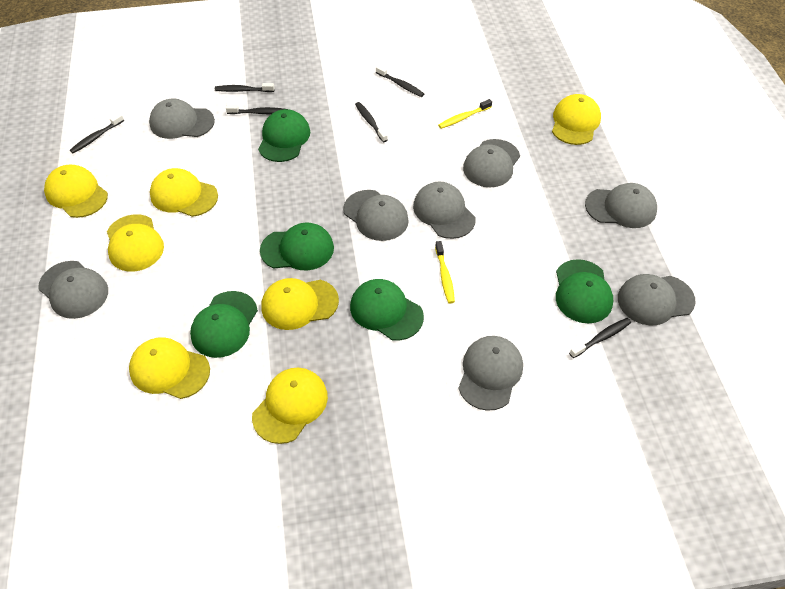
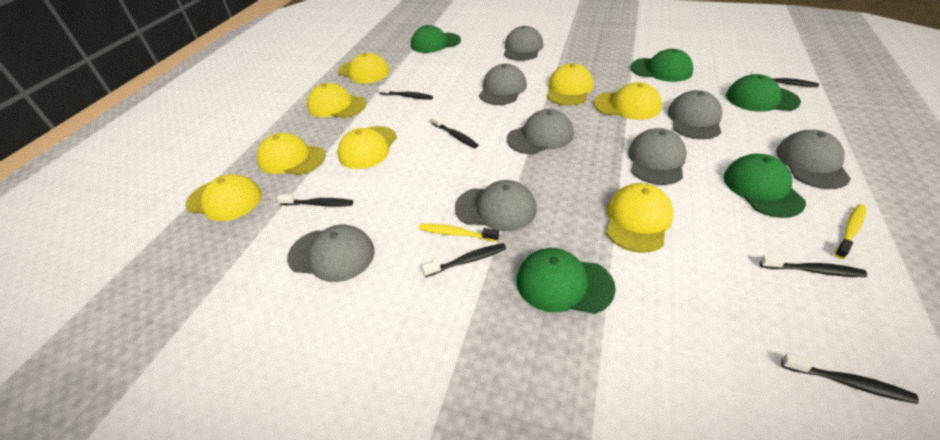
black toothbrush: [70,113,124,153] [215,83,275,92] [226,105,283,114] [355,102,388,142] [376,65,424,97] [569,318,631,358] = 6 -> [277,194,353,206] [378,85,433,100] [422,243,506,277] [431,115,478,148] [750,71,819,87] [760,255,867,277] [781,354,919,404] = 7
yellow cap: [44,165,108,218] [107,214,164,272] [129,337,210,399] [150,168,218,217] [252,368,328,444] [262,278,339,330] [552,94,601,145] = 7 -> [186,174,262,221] [257,133,326,175] [307,83,366,118] [337,126,397,169] [338,53,389,84] [547,63,593,106] [594,82,662,120] [606,183,674,253] = 8

